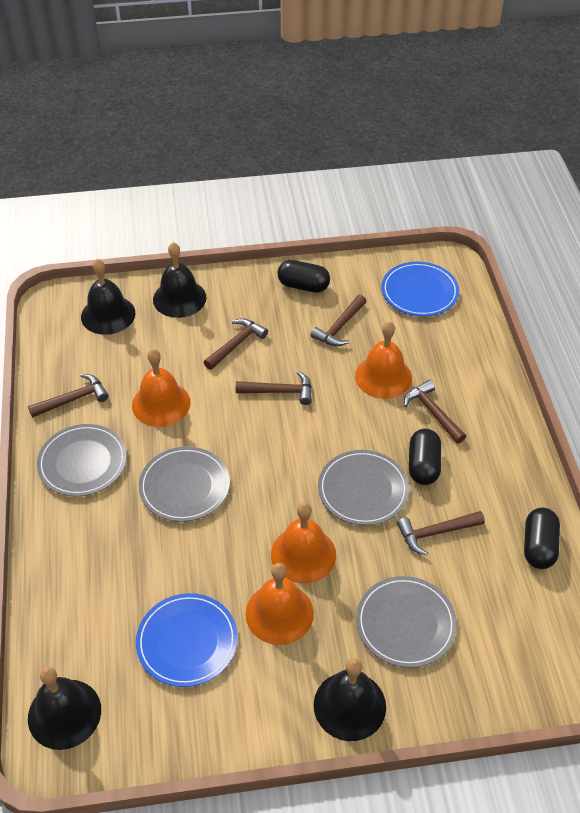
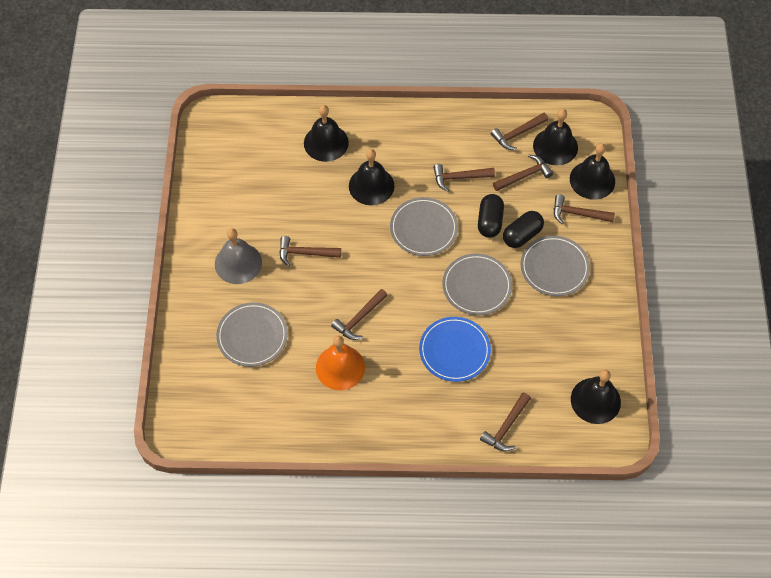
black bell: [28,667,101,750] [81,259,135,335] [153,242,207,318] [314,658,386,741] = 4 -> [304,105,349,162] [349,149,394,205] [533,109,578,165] [570,143,615,200] [571,370,621,424] = 5
black capsule: [277,260,330,293] [409,429,441,485] [524,508,560,569] = 3 -> [478,194,504,238] [503,211,544,248] = 2
blue plate: [136,593,238,687] [381,262,459,316] = 2 -> [419,317,491,382] = 1
brown hammer: [28,374,109,418] [204,318,268,370] [236,371,312,405] [310,295,366,346] [397,511,485,556] [404,380,466,443] = 6 -> [279,236,341,266] [331,289,388,340] [433,164,495,192] [480,393,531,452] [491,113,548,150] [493,155,553,191] [554,194,615,224] = 7
grey bell: none = 0 -> [215,228,262,284] = 1
orange bell: [132,349,191,427] [245,563,314,645] [271,502,336,584] [355,321,412,399] = 4 -> [316,336,365,390] = 1

